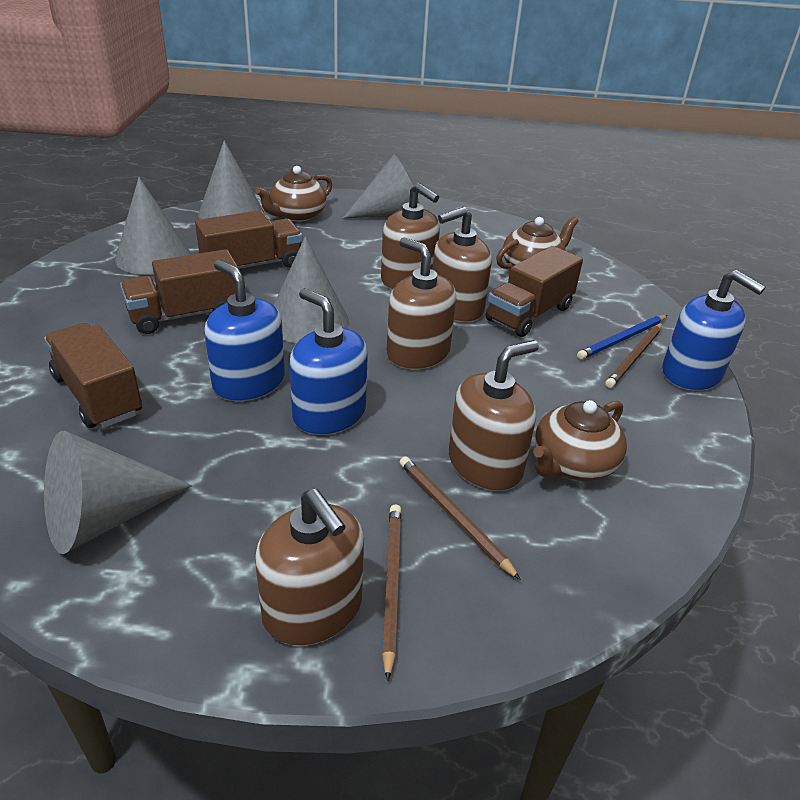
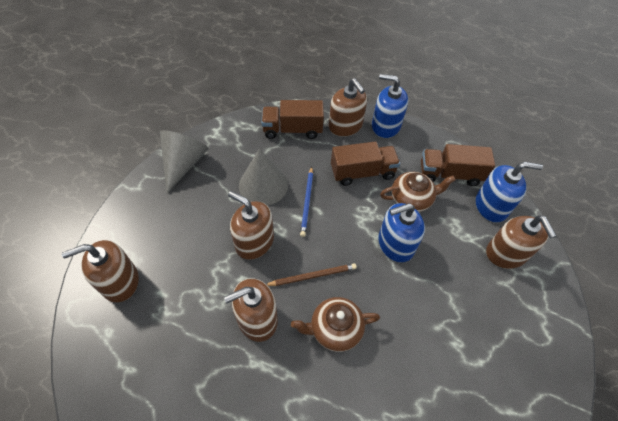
brown pencil: [382,505,402,681] [400,456,521,580] [605,323,662,388] = 3 -> [266,263,357,286] = 1
brown teapot: [255,166,332,222] [496,216,579,269] [533,400,627,481] = 3 -> [291,297,380,352] [380,172,456,212] = 2
brown truck: [44,323,142,428] [120,249,238,334] [195,210,303,269] [486,246,583,337] = 4 -> [262,100,324,139] [331,142,400,186] [421,144,495,186] = 3
grey cone: [44,430,192,554] [115,177,191,275] [198,141,265,219] [274,236,349,343] [343,155,420,218] = 5 -> [160,130,209,193] [239,148,288,205] = 2

